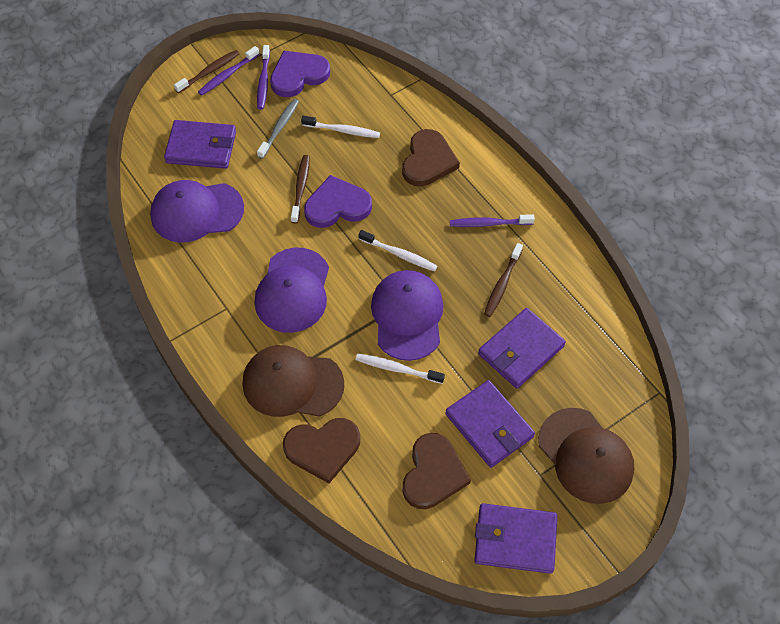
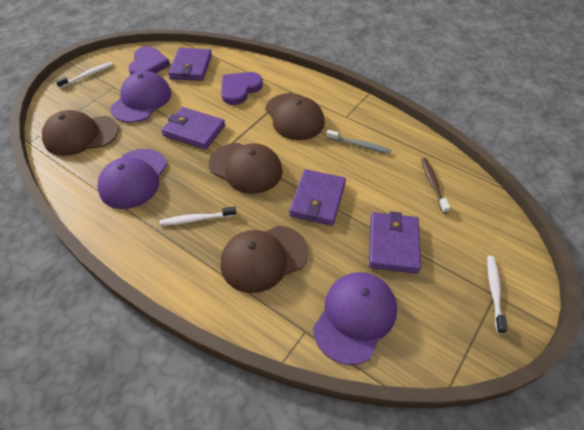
brown cap: [242,345,344,417] [538,408,634,504] = 2 -> [42,110,119,156] [209,143,283,194] [221,226,309,293] [265,93,325,140] = 4
brown heart: [283,418,360,483] [402,129,460,187] [403,433,471,509] = 3 -> none = 0
brown toothbrush: [174,50,239,93] [291,155,310,224] [484,243,523,317] = 3 -> [421,158,450,214] = 1
purple toothbrush: [198,46,259,96] [257,45,270,109] [450,214,535,227] = 3 -> none = 0

